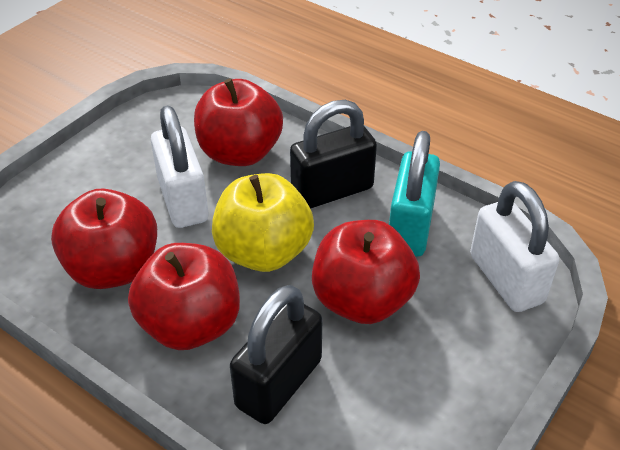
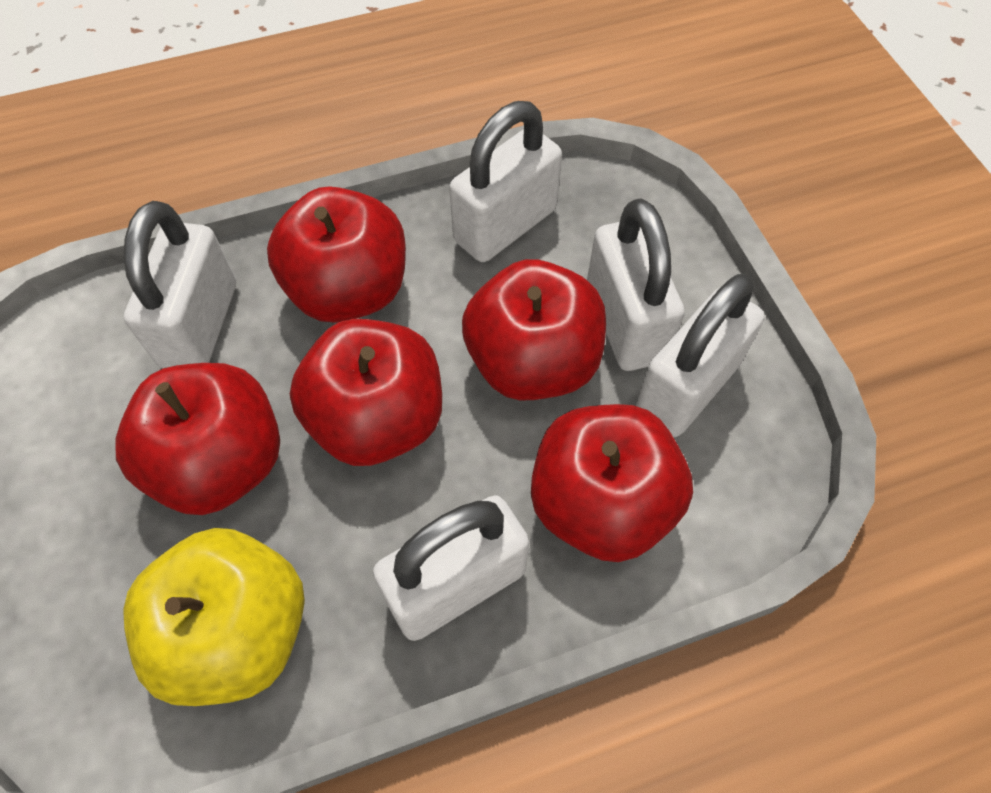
black padlock: [230,285,322,424] [290,100,377,209] = 2 -> none = 0
red apple: [51,188,157,289] [128,243,240,350] [194,78,283,166] [312,220,420,324] = 4 -> [115,363,280,515] [267,186,406,323] [290,319,442,466] [462,259,606,401] [531,404,693,562] = 5
turquoise padlock: [389,131,440,257] = 1 -> none = 0
white padlock: [151,106,208,228] [470,181,559,312] = 2 -> [123,201,236,368] [373,495,529,641] [449,101,562,262] [587,198,685,371] [636,274,765,437] = 5

